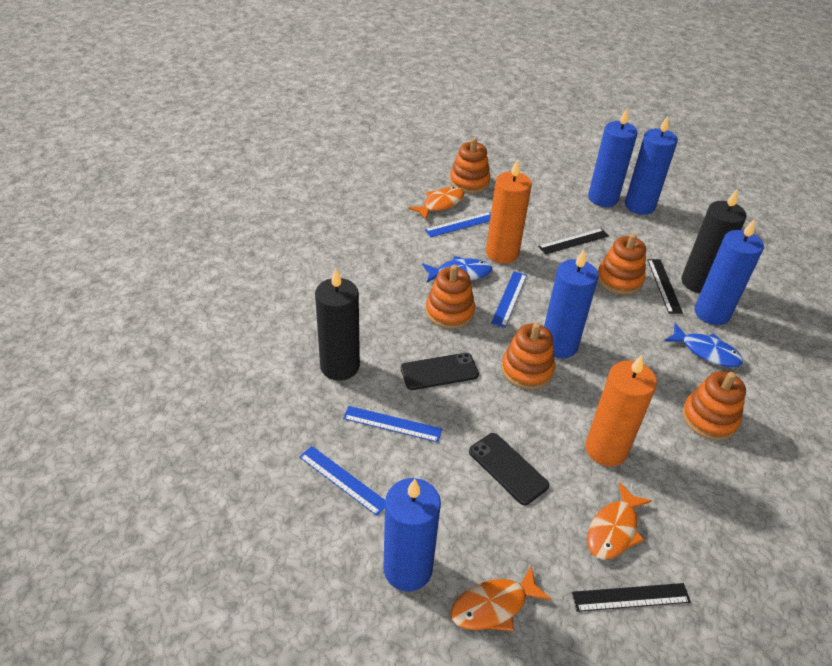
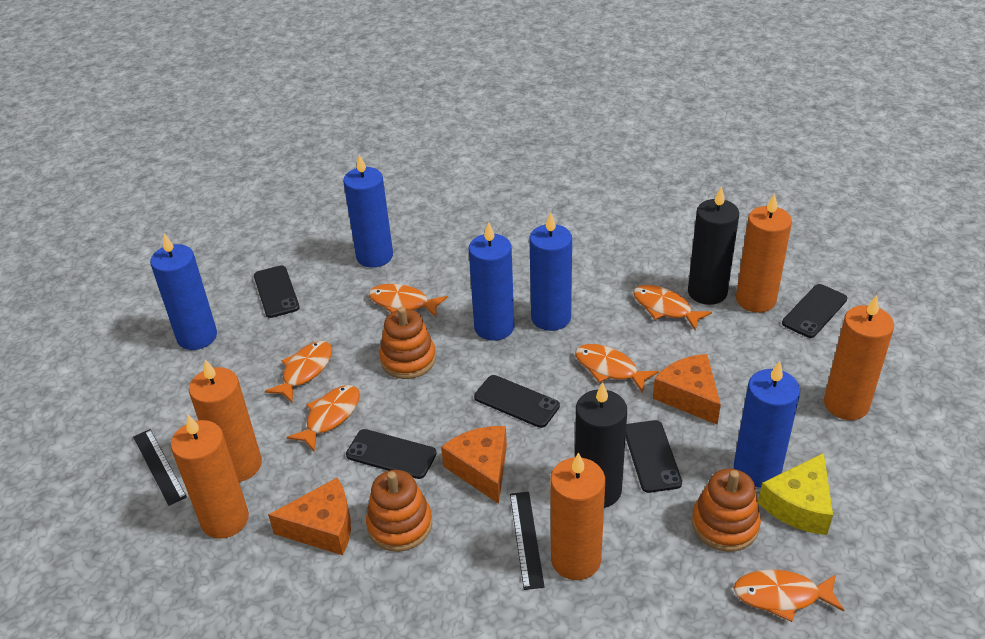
black phone: [401,353,479,390] [469,433,549,505] = 2 -> [254,265,300,318] [346,429,437,479] [474,375,560,428] [626,420,682,493] [782,284,847,338] = 5
black ruler: [538,228,609,255] [572,583,691,612] [647,259,683,314] = 3 -> [133,429,187,506] [510,492,545,590] = 2
blue fish: [422,256,492,283] [664,323,743,367] = 2 -> none = 0
blue ruler: [299,446,385,516] [343,406,442,442] [425,212,491,237] [491,271,527,328] = 4 -> none = 0
orange candle: [486,159,532,264] [585,355,657,467] = 2 -> [171,414,249,539] [189,359,262,482] [551,452,605,580] [736,193,792,313] [824,295,894,420] = 5
orange cheese: none = 0 -> [268,478,351,555] [441,426,507,504] [653,354,721,425] = 3
orange fish: [408,187,464,220] [451,565,552,631] [587,482,652,560] = 3 -> [265,341,332,403] [287,385,360,452] [369,284,448,317] [575,344,659,393] [633,285,712,331] [733,570,844,622] = 6
orange stacking toy: [426,265,475,329] [450,138,491,194] [501,322,555,389] [598,233,646,295] [682,371,746,440] = 5 -> [366,470,432,552] [379,307,436,379] [692,469,761,552] = 3
yellow cheese: none = 0 -> [758,453,833,535] = 1

